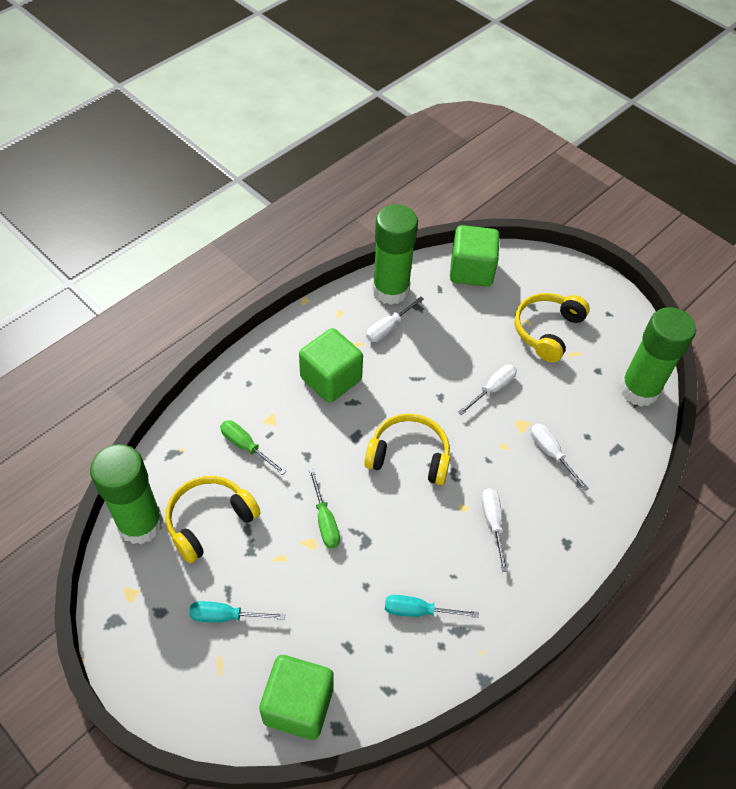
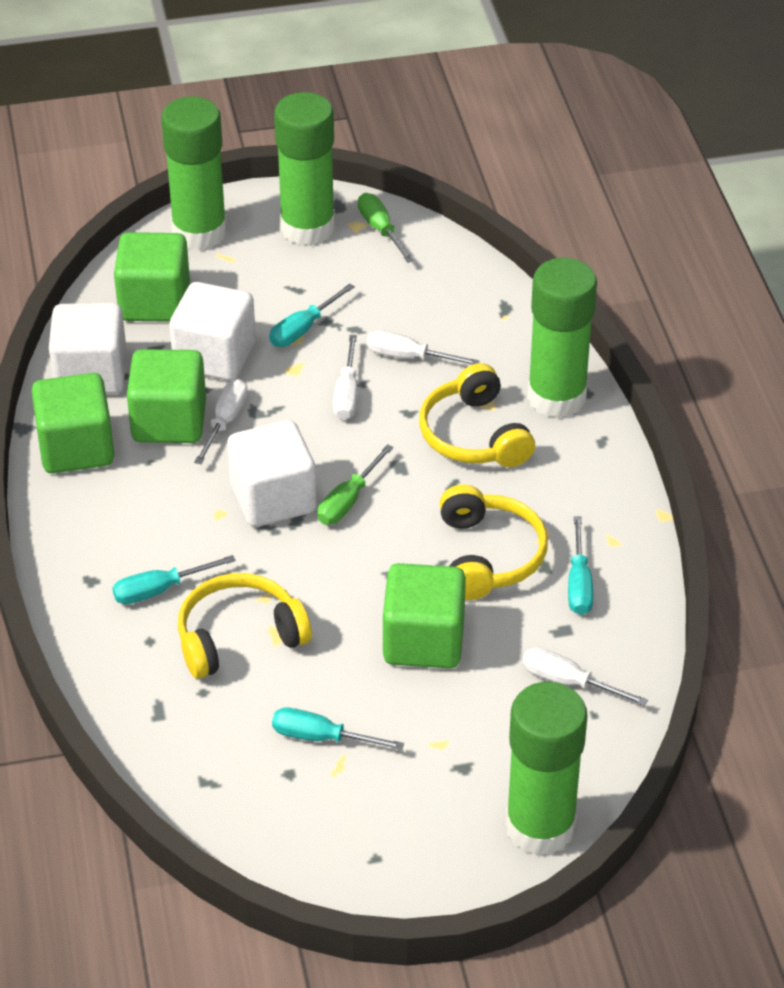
green cube: [259,655,334,740] [299,328,363,403] [450,225,500,287] = 3 -> [32,373,114,473] [114,232,190,322] [127,349,206,443] [383,563,466,668] = 4
green glue stick: [90,444,163,544] [372,204,418,305] [620,307,696,407] = 3 -> [161,96,227,251] [274,92,335,246] [505,682,588,856] [527,258,597,418] = 4
turquoise screwdriver: [189,601,285,622] [385,595,479,618] = 2 -> [113,555,236,604] [269,284,355,347] [272,708,404,750] [568,516,593,615] = 4
white cube: none = 0 -> [49,303,127,394] [169,282,256,381] [228,420,317,527] = 3

